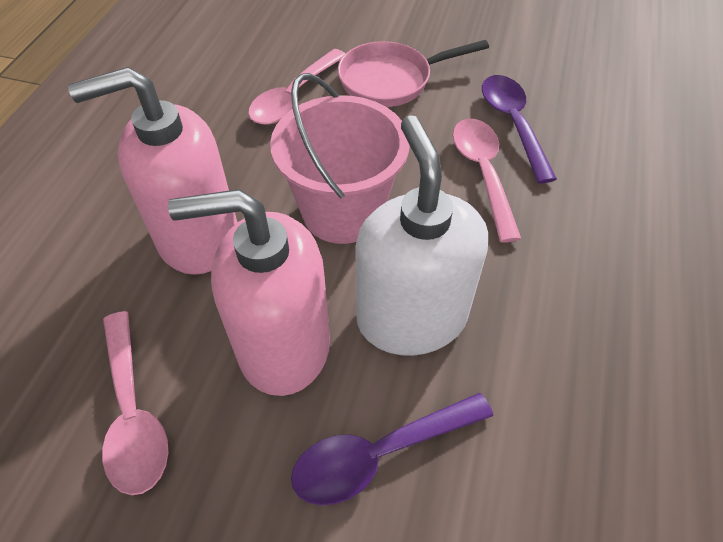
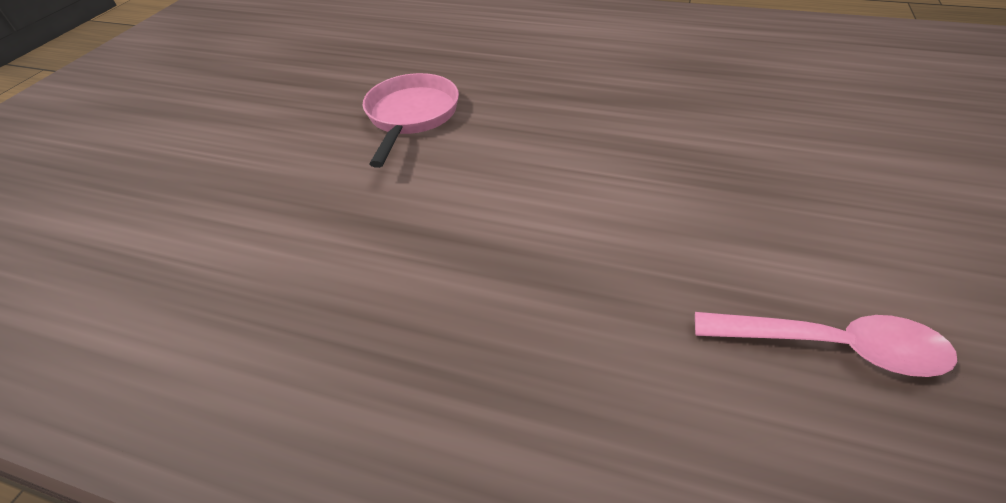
pink bucket: [270,73,409,244] = 1 -> none = 0
pink soap dispenser: [68,67,237,275] [168,189,330,396] = 2 -> none = 0
pink spoon: [102,311,168,495] [248,49,346,125] [453,119,521,242] = 3 -> [695,312,958,377] = 1
purple spoon: [291,393,493,505] [482,75,557,184] = 2 -> none = 0
white soap dispenser: [355,115,488,356] = 1 -> none = 0

